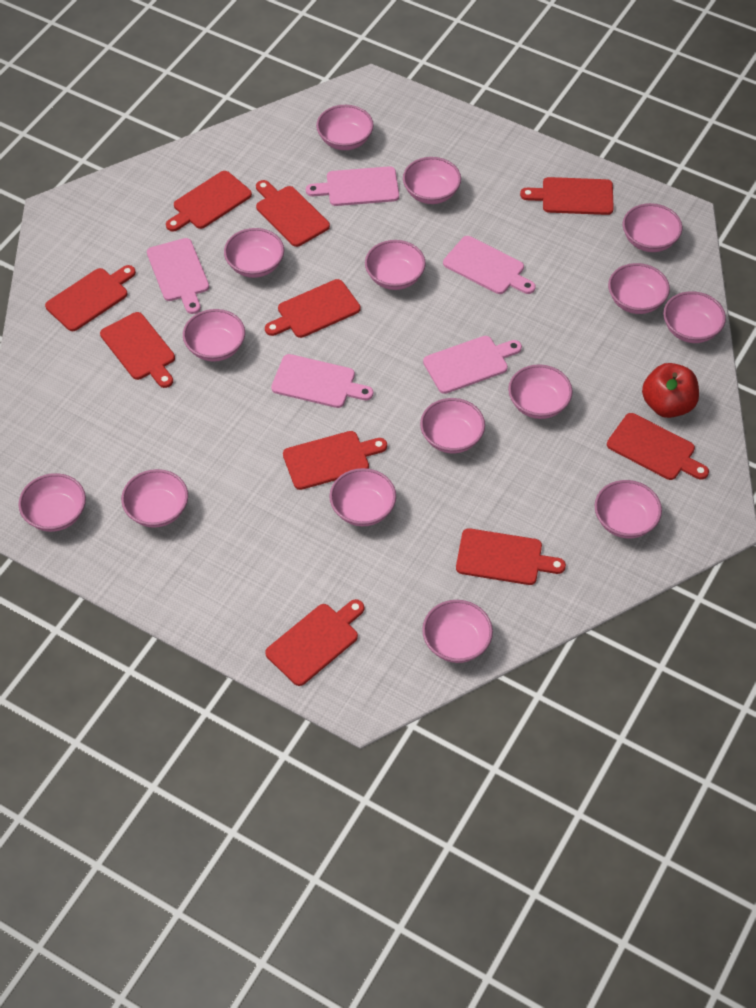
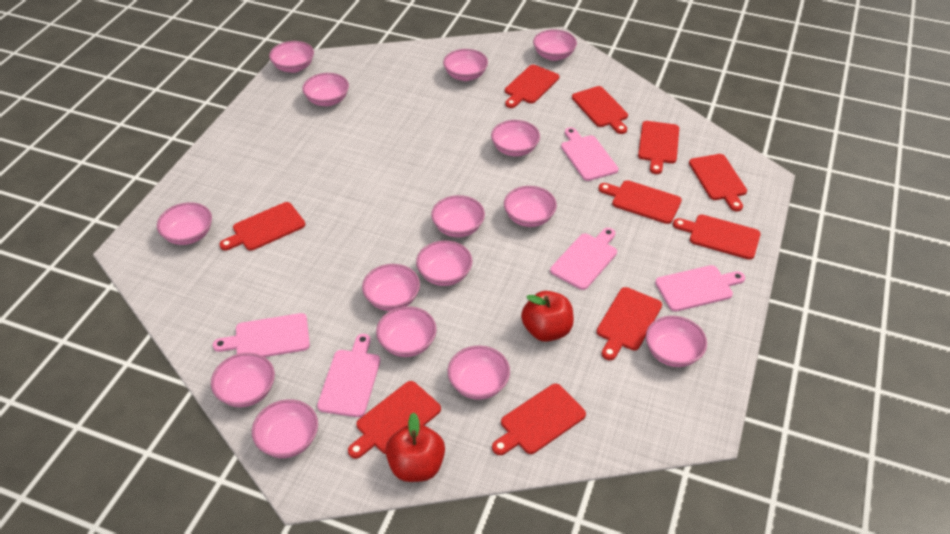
red apple: [642,363,699,418] = 1 -> [386,412,445,482] [521,291,574,342] = 2

